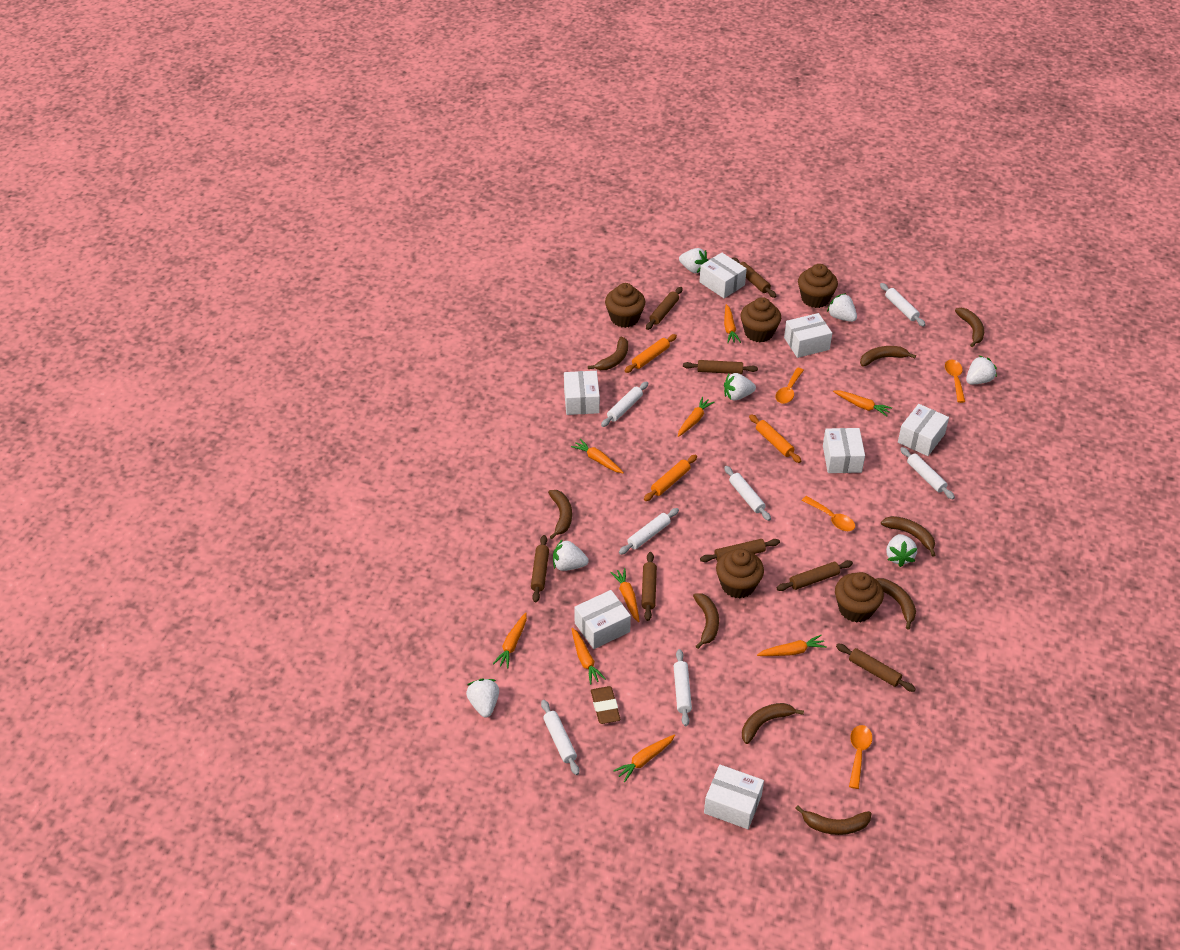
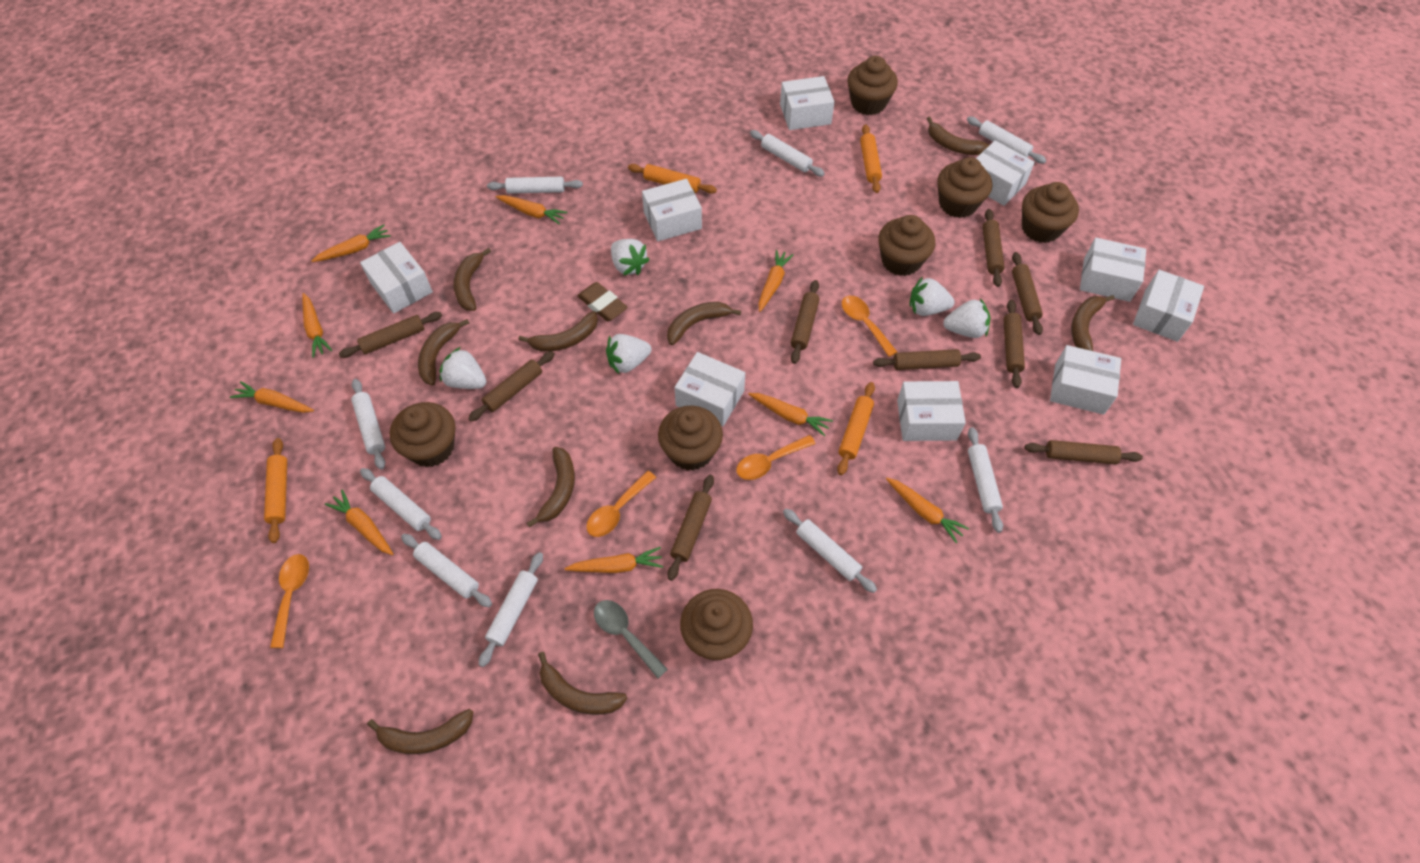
brown cupcake: [605,283,645,328] [716,549,764,599] [740,297,781,343] [798,264,838,308] [835,572,884,623] = 5 -> [390,402,455,467] [658,406,723,471] [680,589,753,660] [847,56,898,115] [878,215,935,276] [937,157,992,218] [1022,182,1079,243] = 7
brown rolling pin: [531,535,549,602] [641,552,657,621] [646,287,683,330] [683,360,758,374] [700,539,780,562] [732,257,776,298] [777,560,853,591] [836,644,916,692] = 8 -> [339,312,442,358] [468,351,555,421] [667,475,714,581] [791,280,820,364] [873,349,981,370] [982,209,1005,287] [1003,300,1025,388] [1012,252,1043,335] [1025,440,1143,464] = 9
grey spoon: none = 0 -> [594,600,668,678] = 1
orange rolling pin: [625,334,677,373] [644,454,697,501] [749,414,801,463] = 3 -> [264,438,287,543] [628,164,717,194] [837,382,875,475] [860,124,882,193] = 4
white box: [564,371,600,415] [574,590,631,649] [699,252,747,298] [704,765,764,829] [784,313,832,358] [823,428,865,473] [898,404,949,456] = 7 -> [360,242,433,313] [642,179,702,241] [675,352,745,426] [780,76,835,130] [897,381,966,441] [976,140,1035,206] [1050,345,1121,415] [1080,238,1146,302] [1133,270,1204,342] = 9
white rolling pin: [541,700,579,775] [601,382,648,427] [619,508,679,555] [674,649,692,726] [724,466,771,521] [880,283,925,327] [900,447,955,500] = 7 -> [351,379,385,470] [360,468,442,540] [401,534,492,607] [479,552,543,667] [487,177,583,194] [750,130,825,176] [783,509,877,593] [967,117,1046,164] [968,427,1003,533] = 9
white strawberry: [466,679,499,717] [553,539,589,571] [679,248,708,273] [724,373,756,400] [827,293,857,322] [886,534,917,567] [966,356,997,384] = 7 -> [439,347,486,389] [606,334,651,375] [611,239,650,276] [909,276,955,316] [943,298,990,338] = 5

